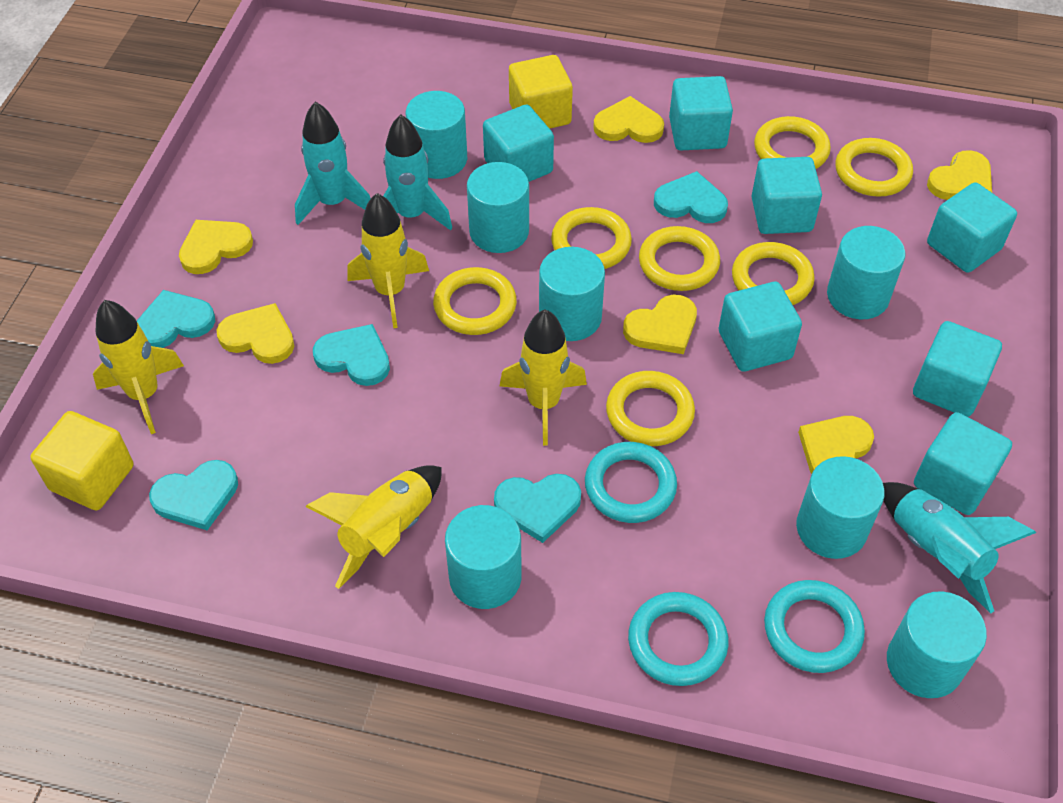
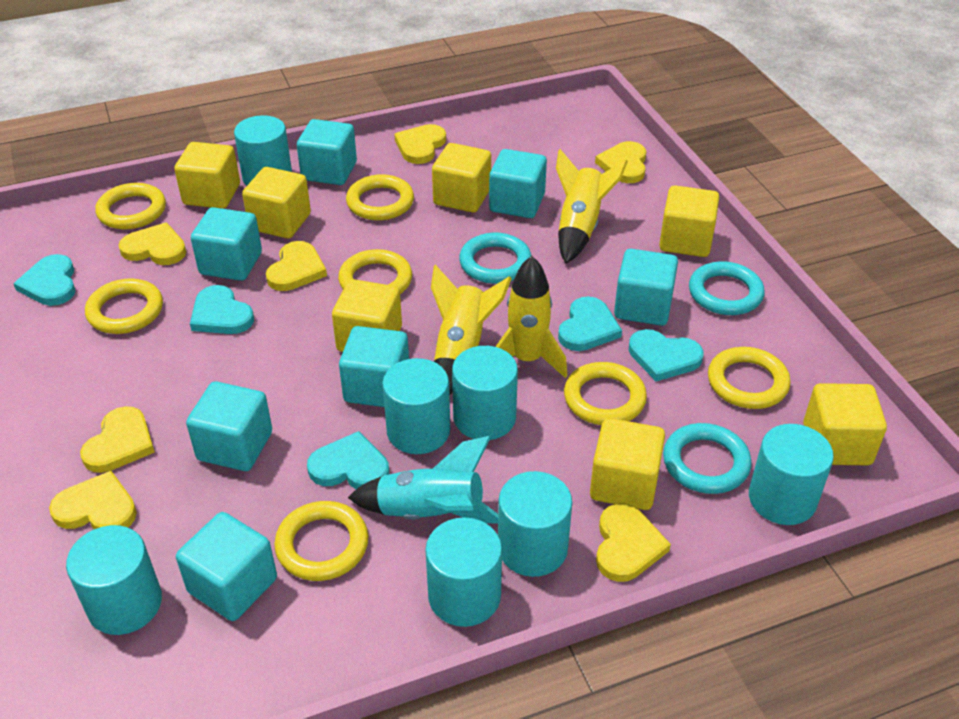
turquoise rocket: [295,102,371,225] [383,114,452,230] [883,482,1036,613] = 3 -> [348,436,498,524] = 1
yellow cube: [30,411,133,511] [509,55,573,129] = 2 -> [174,142,240,209] [242,167,311,238] [332,279,402,352] [432,143,491,213] [590,418,665,510] [659,185,719,257] [803,383,887,465] = 7
yellow heart: [179,220,253,274] [217,303,294,364] [593,96,664,143] [623,294,697,354] [798,416,874,474] [927,150,992,200] = 6 -> [49,471,137,529] [80,406,155,473] [118,222,186,265] [266,241,327,291] [394,124,446,164] [595,141,646,183] [596,503,671,582] = 7
yellow rocket: [93,300,184,434] [305,465,442,589] [347,193,429,328] [500,309,587,446] = 4 -> [431,264,512,395] [495,256,567,378] [556,149,628,264] = 3

